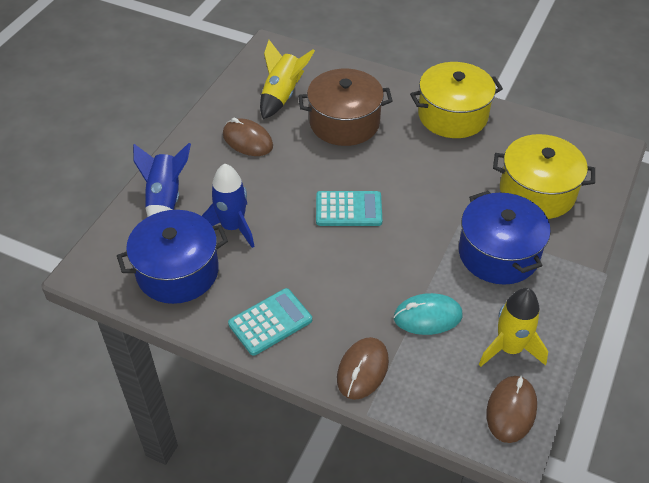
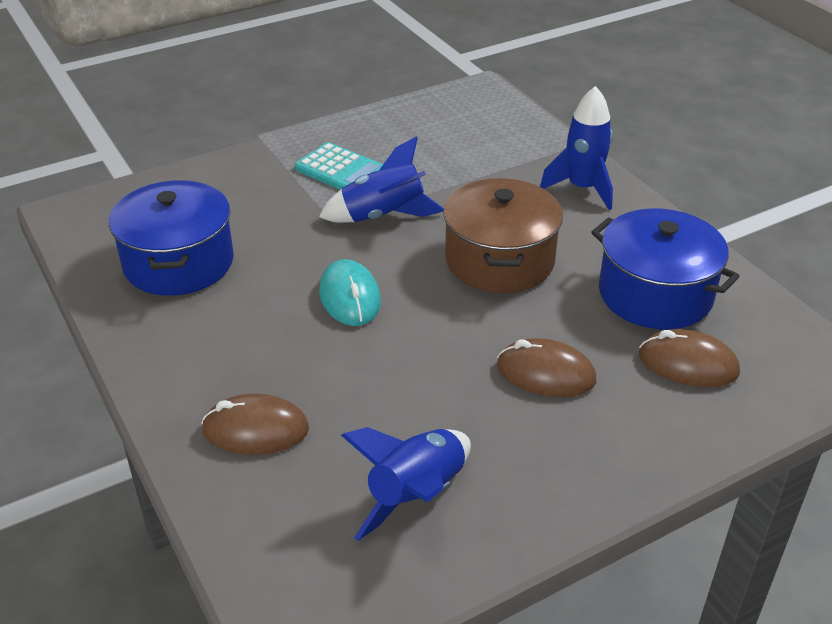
blue rocket: [133,143,191,217] [202,164,255,248] = 2 -> [319,136,444,223] [341,427,471,541] [540,86,613,210] = 3
turquoise calculator: [228,288,312,356] [316,191,382,226] = 2 -> [295,142,383,190] = 1
yellow pot: [410,62,503,138] [493,134,595,219] = 2 -> none = 0
yellow rocket: [260,40,315,119] [479,288,548,367] = 2 -> none = 0

